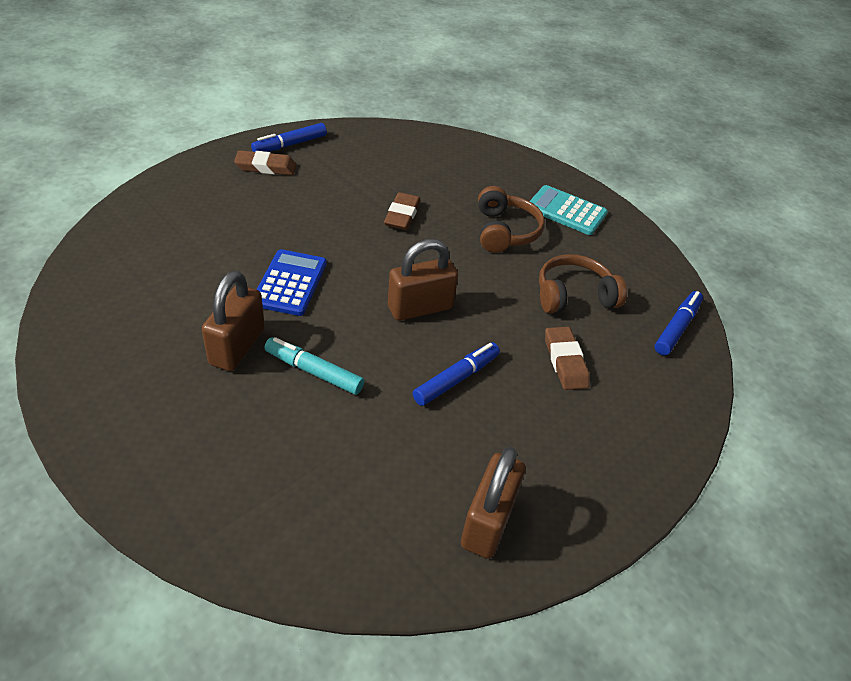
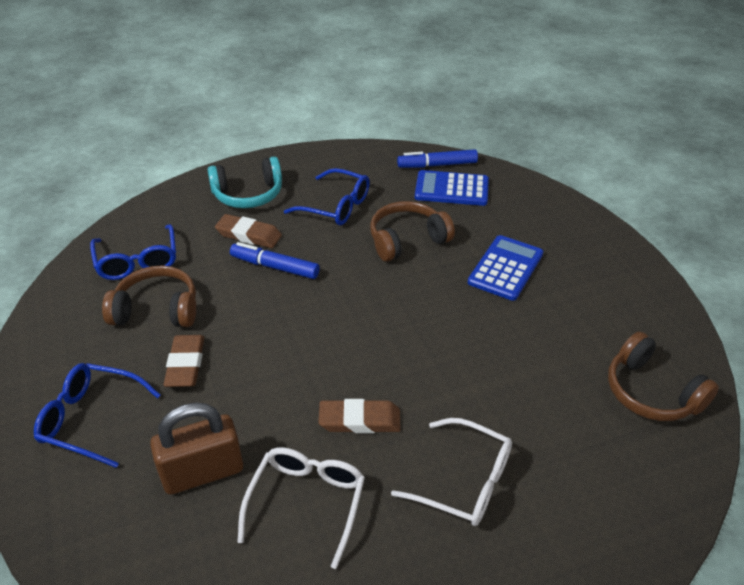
blue calculator: [257,249,327,316] = 1 -> [415,170,489,206] [468,235,543,301] = 2
blue glasses: none = 0 -> [34,363,160,468] [90,224,176,280] [284,168,370,225] = 3
blue marker: [251,123,327,152] [413,342,500,406] [655,291,703,355] = 3 -> [230,242,320,279] [397,149,478,168] = 2
brown headphones: [478,186,545,253] [539,254,627,314] = 2 -> [102,266,196,327] [370,201,455,261] [608,332,719,421] = 3
brown padlock: [202,271,265,371] [388,239,458,321] [461,447,525,559] = 3 -> [150,402,243,495] = 1
turquoise calculator: [530,185,608,235] = 1 -> none = 0
turquoise headphones: none = 0 -> [208,157,282,208] = 1
turquoise marker: [264,337,364,395] = 1 -> none = 0
white glasses: none = 0 -> [237,447,365,569] [391,418,512,526] = 2

